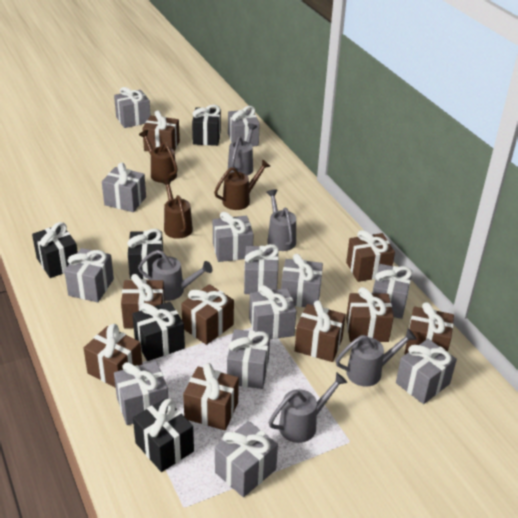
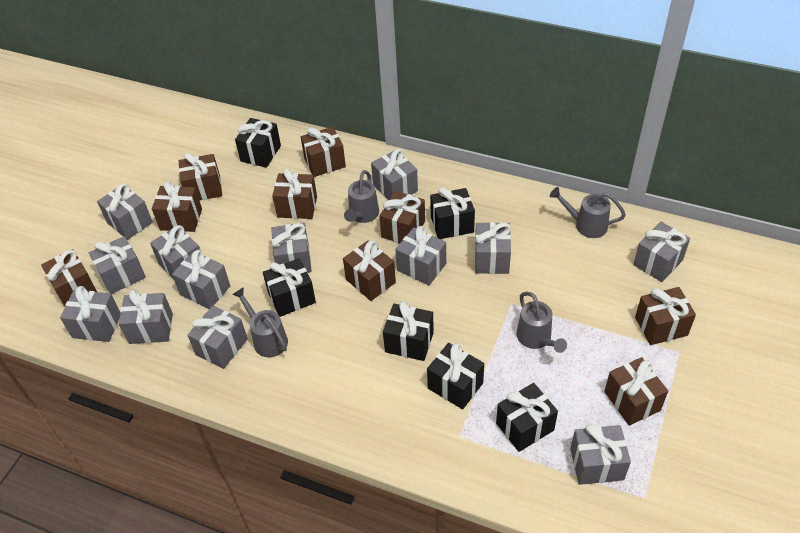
black gift: [32,222,78,278] [127,229,163,279] [132,302,185,361] [133,398,194,472] [192,105,221,146] = 5 -> [235,118,281,168] [263,258,316,317] [383,301,434,361] [427,343,484,409] [430,187,475,239] [496,383,558,452] = 6
brown watering can: [139,130,178,183] [161,178,193,239] [214,159,270,210] = 3 -> none = 0
grey watering can: [138,250,213,301] [228,123,257,176] [266,189,296,251] [269,372,348,443] [336,329,417,387] = 5 -> [232,287,288,357] [344,170,379,223] [517,292,567,353] [550,187,626,238] = 4

